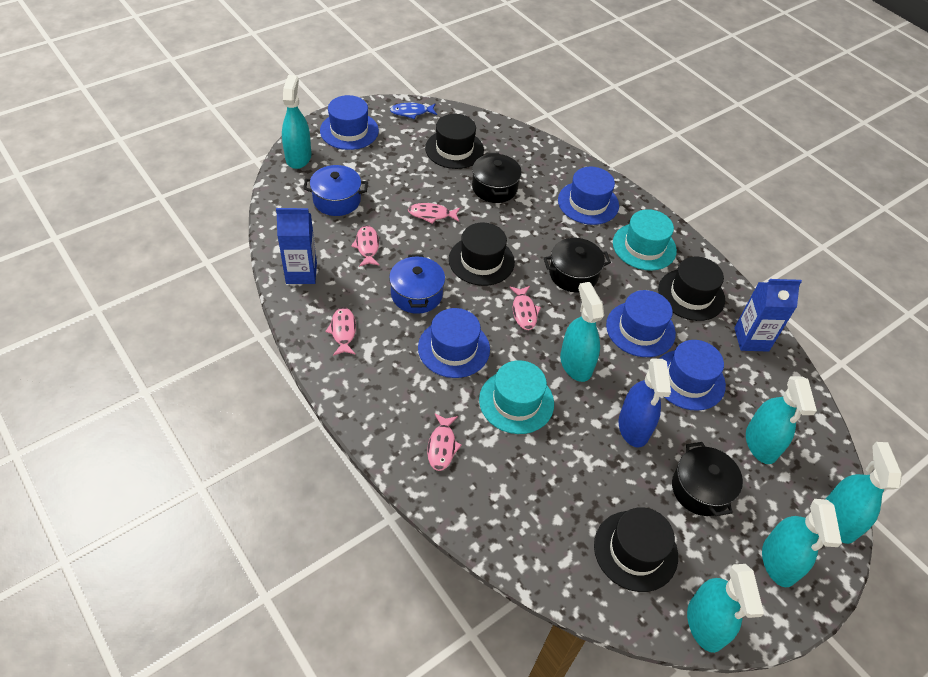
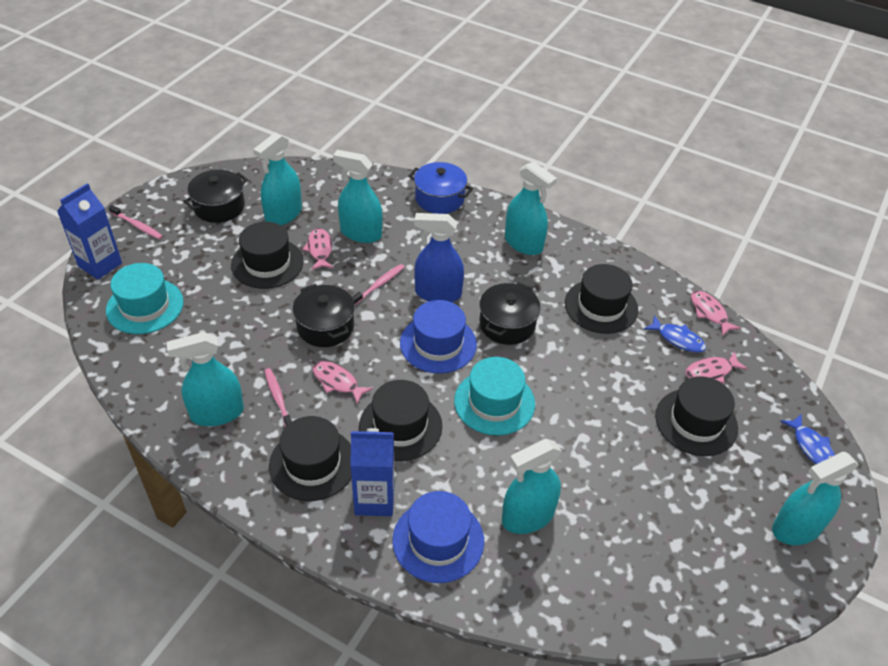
black hat: [425,114,484,169] [449,223,515,286] [594,507,678,592] [658,257,725,321] = 4 -> [231,222,304,289] [269,416,352,501] [359,380,442,461] [565,264,638,334] [655,376,738,456] = 5
blue fish: [390,103,437,119] = 1 -> [644,315,706,353] [780,414,835,464] = 2
blue hat: [320,95,379,150] [418,308,490,378] [558,167,619,225] [606,290,676,357] [659,340,726,411] = 5 -> [392,491,484,583] [400,300,477,374] = 2
blue pot: [303,165,368,216] [389,254,445,314] = 2 -> [408,162,473,214] = 1
pink fish: [325,307,356,356] [351,225,380,267] [408,203,460,224] [427,413,462,471] [509,286,541,330] = 5 -> [302,228,333,270] [313,361,373,404] [685,352,748,383] [691,291,741,336] = 4
pink toothbrush: none = 0 -> [109,205,163,239] [265,368,292,427] [352,264,405,305] = 3

